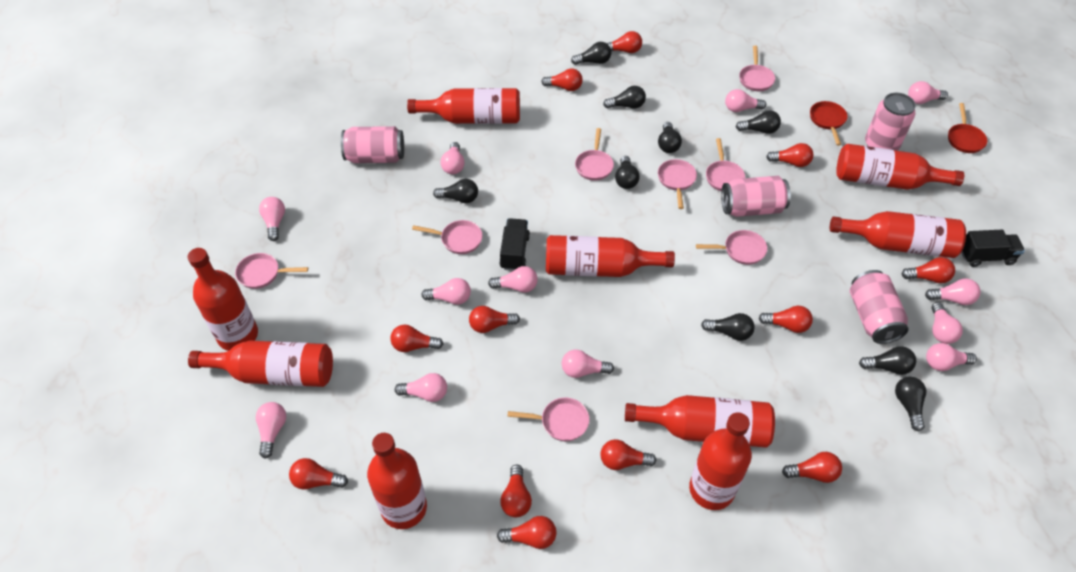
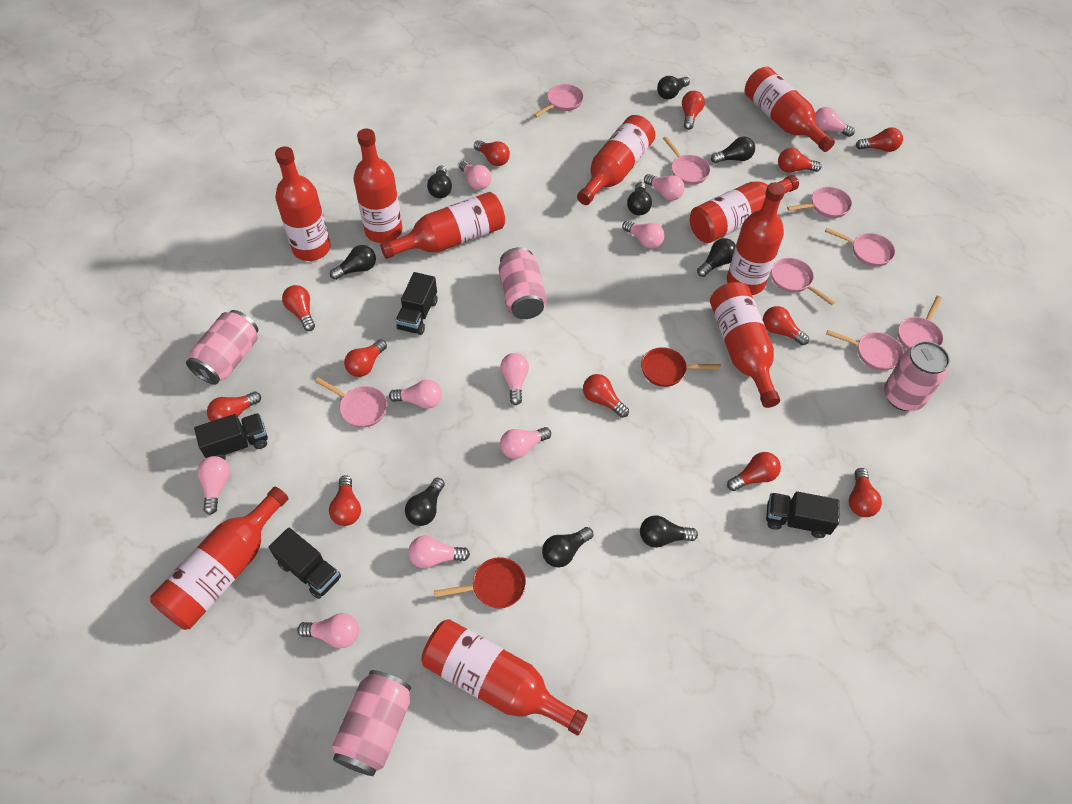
black truck: [499,218,530,271] [961,229,1025,267] = 2 -> [194,413,268,460] [269,527,341,599] [395,272,437,335] [766,491,840,538] = 4
pink light bulb: [256,402,286,458] [259,197,285,241] [395,373,447,402] [421,278,471,305] [441,142,465,174] [488,266,538,293] [562,350,614,378] [725,89,766,112] [908,81,948,104] [925,279,981,305] [926,343,977,371] [931,302,963,344] = 12 -> [197,456,230,515] [297,613,359,648] [389,380,442,409] [408,536,470,568] [459,161,491,190] [500,353,529,405] [500,427,551,459] [622,221,665,249] [644,174,685,201] [815,107,855,137] = 10
red bottle: [188,248,258,351] [188,340,333,387] [367,433,427,529] [407,88,520,124] [546,235,675,277] [625,395,775,448] [689,412,752,510] [830,211,966,258] [836,144,964,190] = 9 -> [150,487,289,630] [275,146,331,261] [353,129,402,243] [380,192,505,259] [421,619,588,736] [577,115,655,205] [690,175,799,243] [710,282,780,408] [727,182,785,295] [745,66,835,152] = 10

